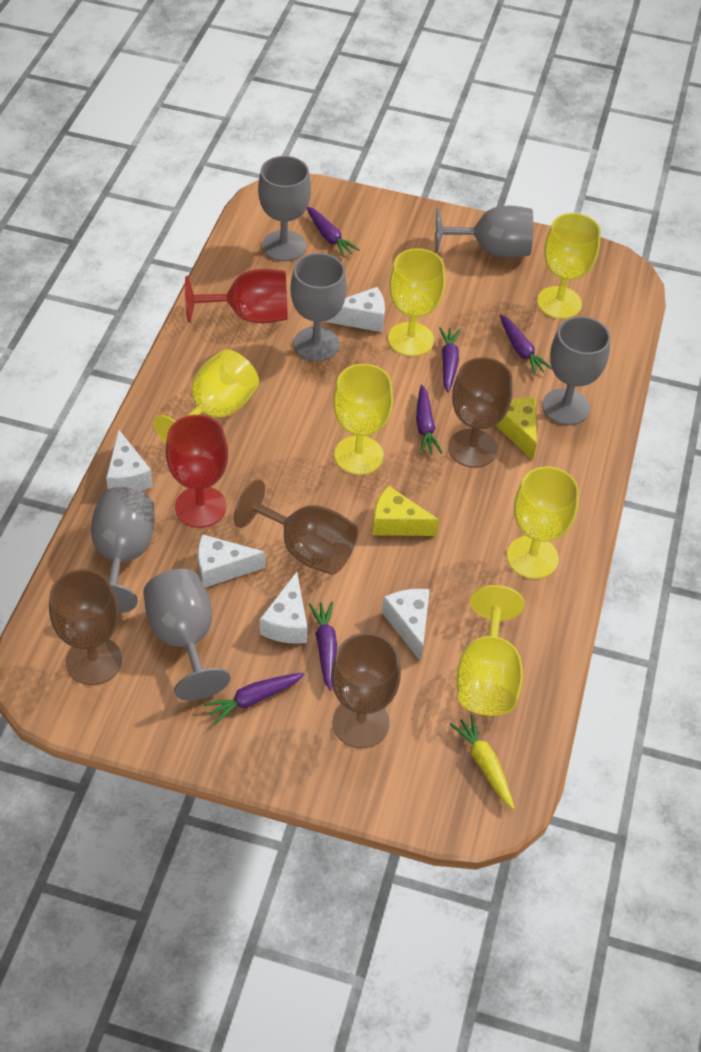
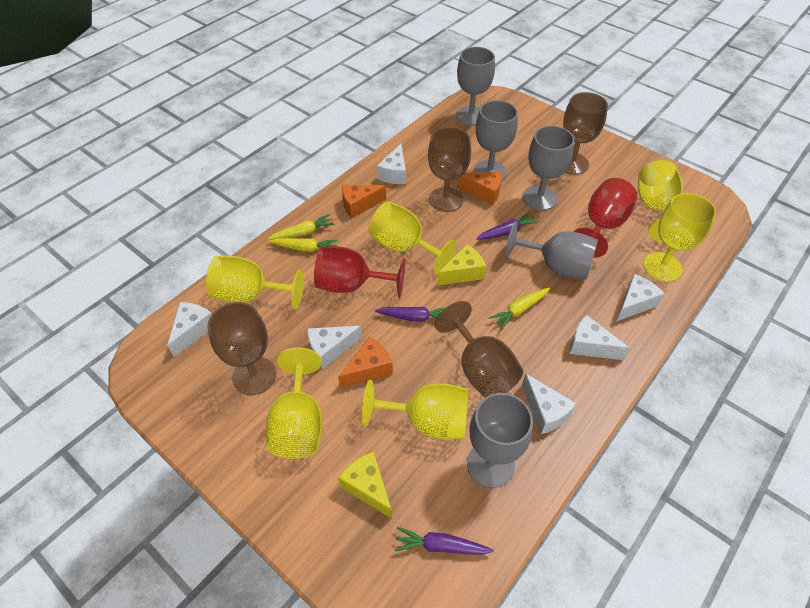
grey goblet: [91,487,154,613] [143,569,230,701] [258,156,311,261] [291,253,347,361] [435,206,533,258] [542,316,611,425] = 6 -> [456,47,495,125] [467,393,533,488] [473,100,518,181] [505,221,598,280] [523,126,574,210] = 5
orange cheese: none = 0 -> [338,337,393,388] [342,185,386,219] [457,172,502,205] = 3
purple carrot: [204,673,305,725] [307,207,360,258] [309,602,337,691] [416,385,442,454] [439,327,460,393] [500,314,552,376] = 6 -> [375,307,445,322] [394,527,494,555] [476,212,539,240] = 3
white cheese: [106,429,153,491] [198,534,265,588] [260,572,307,644] [326,287,385,332] [382,589,430,662] = 5 -> [167,302,212,357] [307,326,362,369] [377,144,406,184] [522,373,576,434] [570,315,630,360] [616,274,665,322] = 6
yellow carrot: [450,714,514,809] = 1 -> [267,214,335,240] [269,238,338,252] [489,287,550,330] = 3

